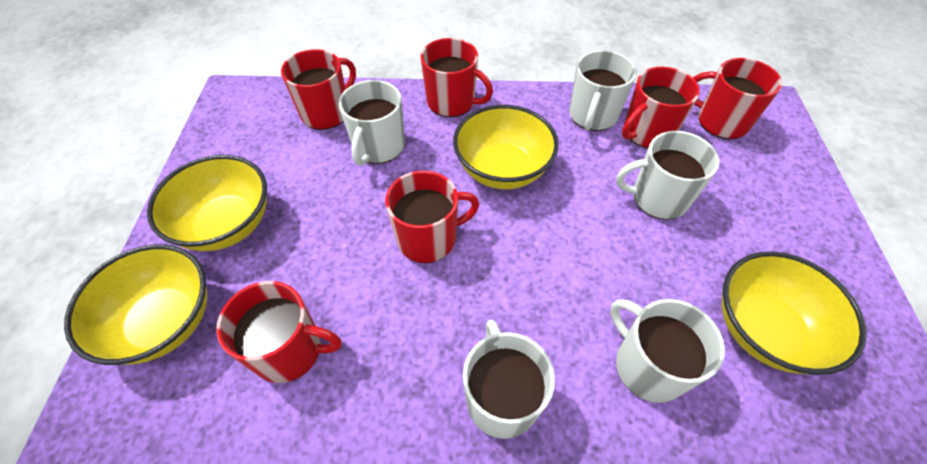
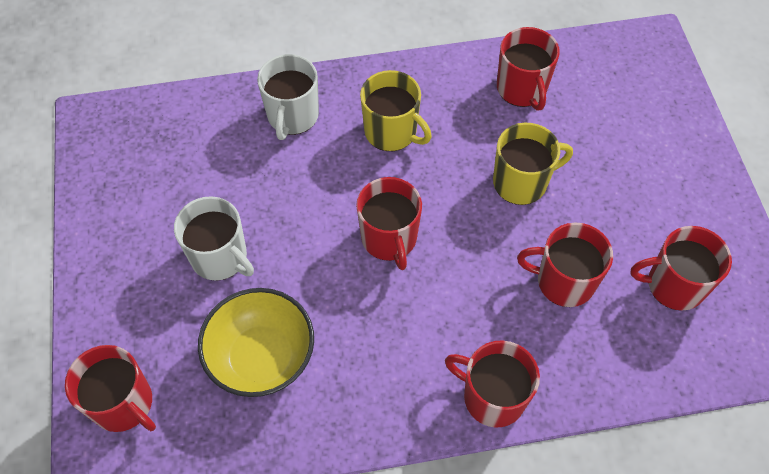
white mug: [339,80,405,166] [463,320,555,439] [569,50,637,131] [610,299,725,403] [616,131,719,220] = 5 -> [174,196,254,281] [257,54,319,140] = 2
yellow bowl: [64,244,207,365] [147,155,267,251] [453,105,559,189] [722,251,867,375] = 4 -> [198,288,314,397] = 1
yellow mug: none = 0 -> [360,70,432,151] [493,123,573,205] = 2

